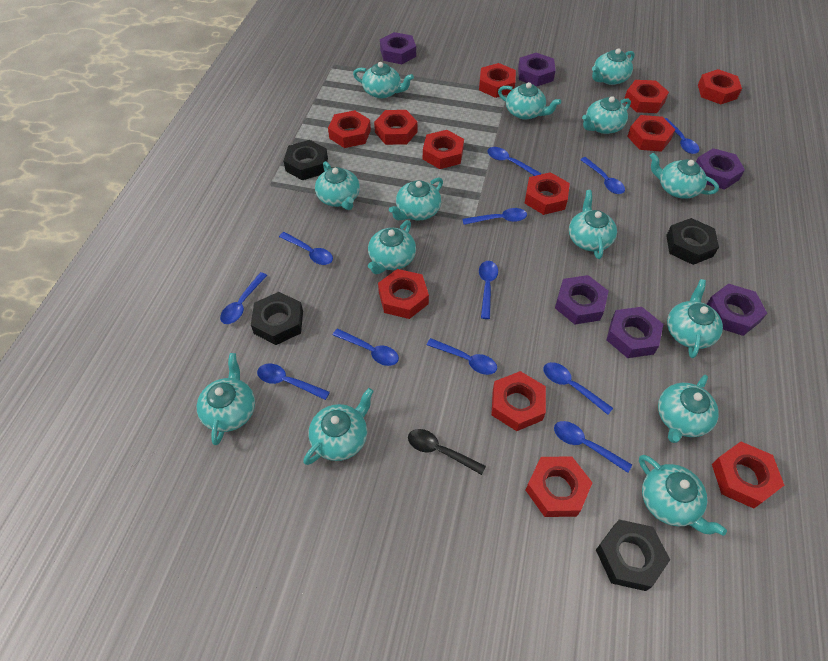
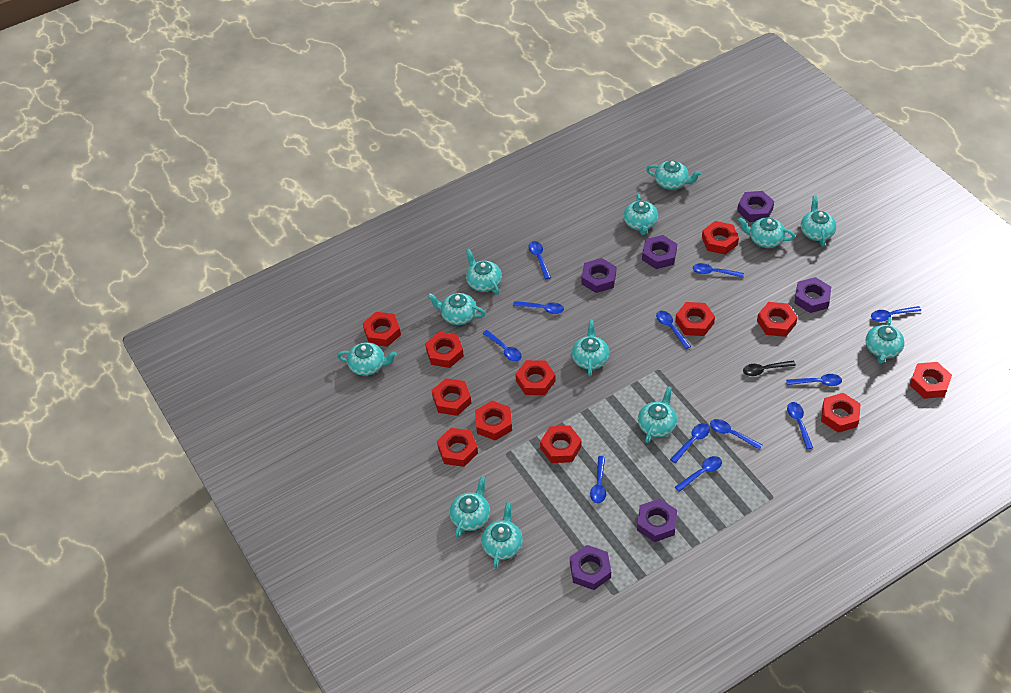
black nut: [251,292,303,345] [284,140,328,180] [596,520,670,591] [666,218,719,265] = 4 -> none = 0
turquoise teapot: [197,353,255,445] [303,388,374,465] [315,161,360,210] [353,62,414,99] [368,220,416,274] [389,178,443,220] [498,82,561,120] [569,190,617,259] [582,96,631,134] [592,48,635,85] [639,455,727,536] [650,153,719,199] [658,374,719,443] [667,279,723,358] = 14 -> [337,342,397,376] [428,293,486,325] [449,476,490,538] [466,249,502,294] [481,502,523,568] [572,320,609,376] [624,194,658,235] [638,386,677,443] [646,161,702,190] [738,217,795,248] [801,196,837,246] [866,317,904,364] = 12

